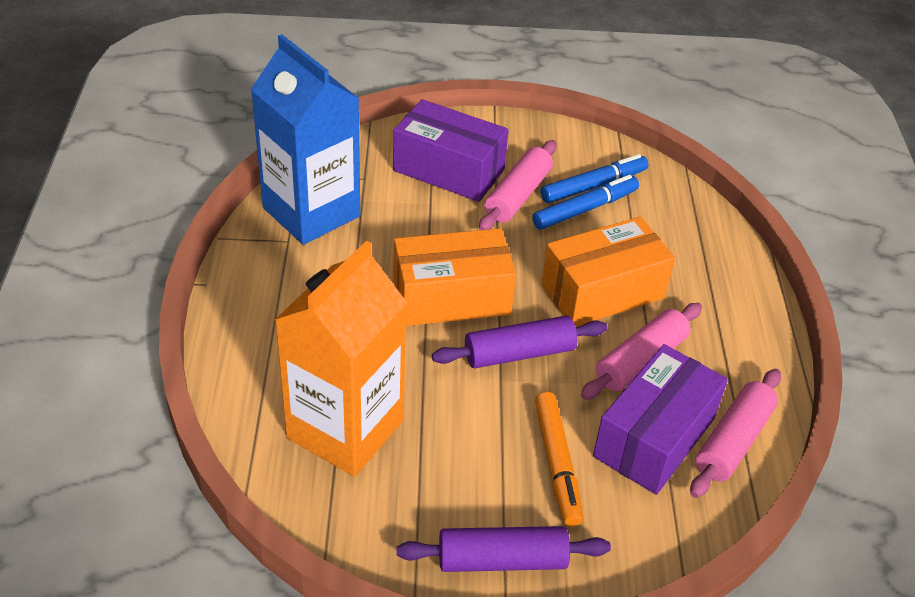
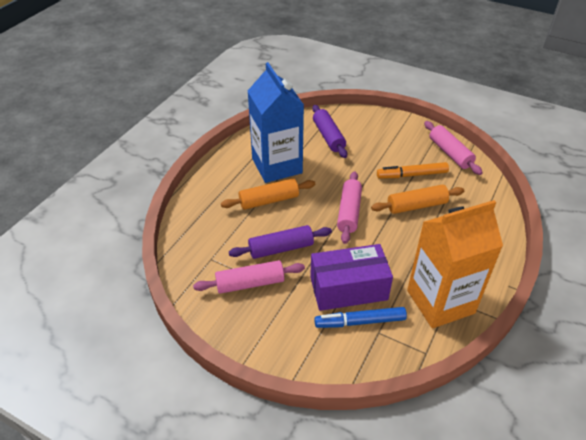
blue marker: [532,175,639,230] [541,154,648,203] = 2 -> [314,307,407,328] = 1
orange box: [393,228,516,326] [541,217,675,327] = 2 -> none = 0
orange rolling pin: none = 0 -> [221,178,315,210] [371,185,464,214] = 2
purple box: [393,99,509,202] [593,344,728,494] = 2 -> [310,244,393,311] = 1

